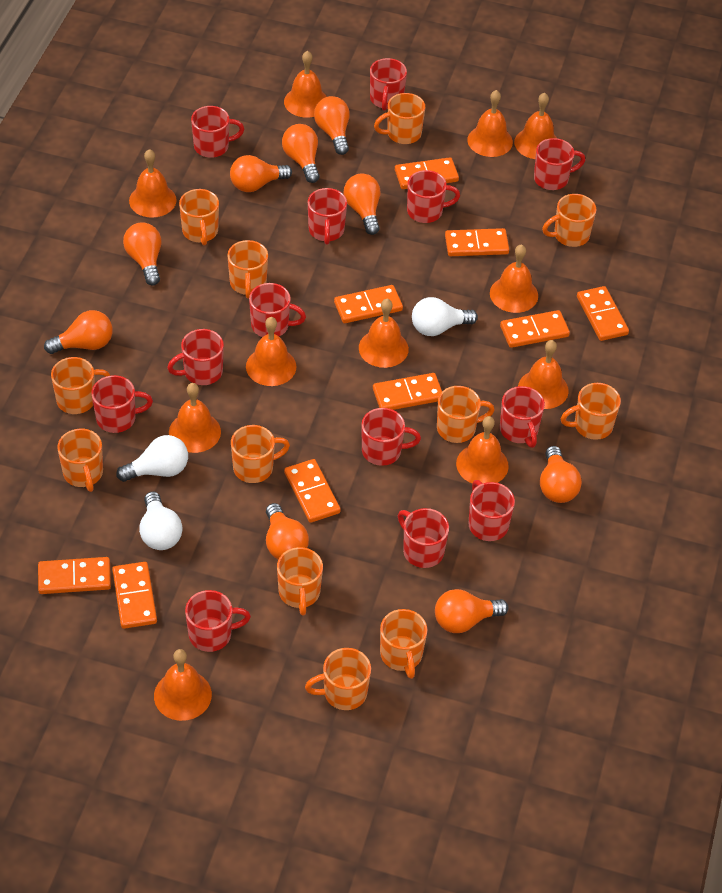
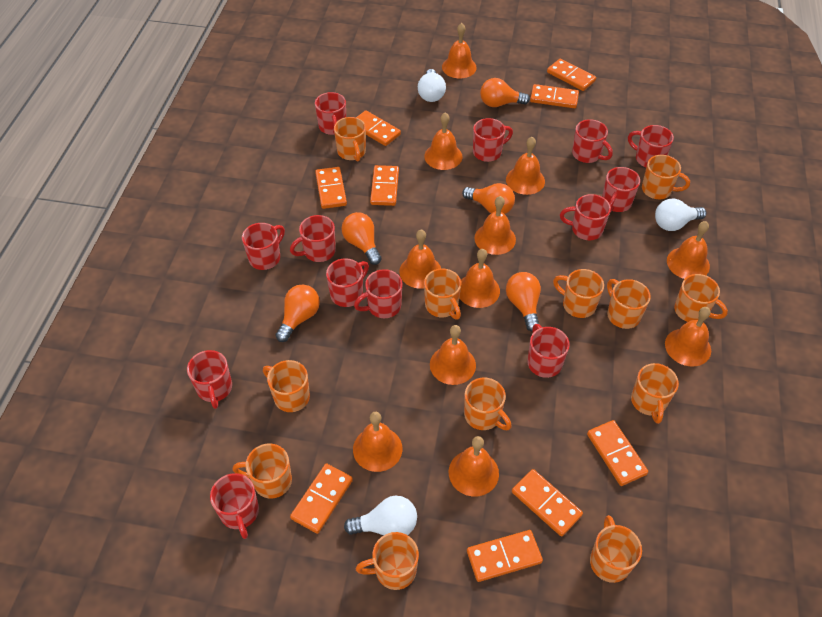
orange light bulb: [44,310,113,354] [123,222,161,286] [230,155,292,192] [266,503,309,559] [282,124,319,183] [314,96,350,155] [344,173,380,235] [435,589,508,633] [540,446,582,503] = 9 -> [276,284,320,342] [341,212,382,265] [462,183,515,214] [480,78,530,107] [506,272,541,332] = 5

